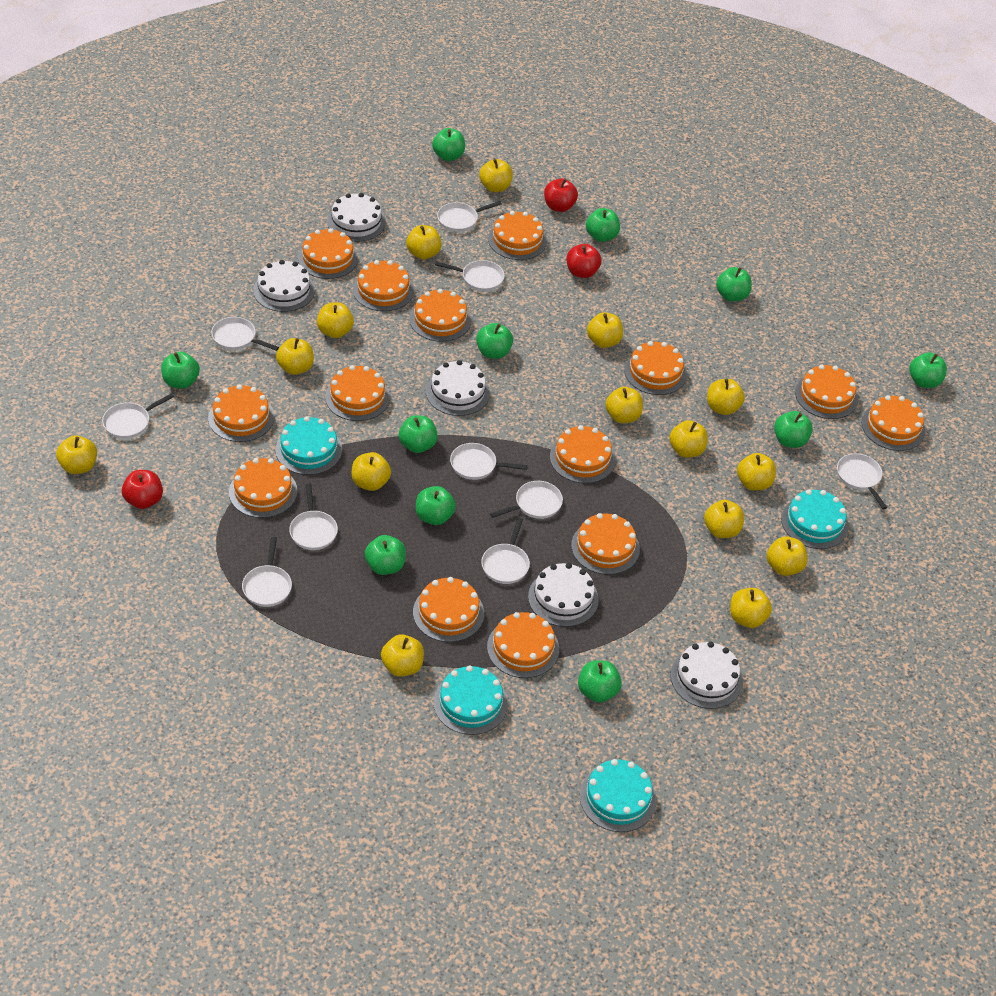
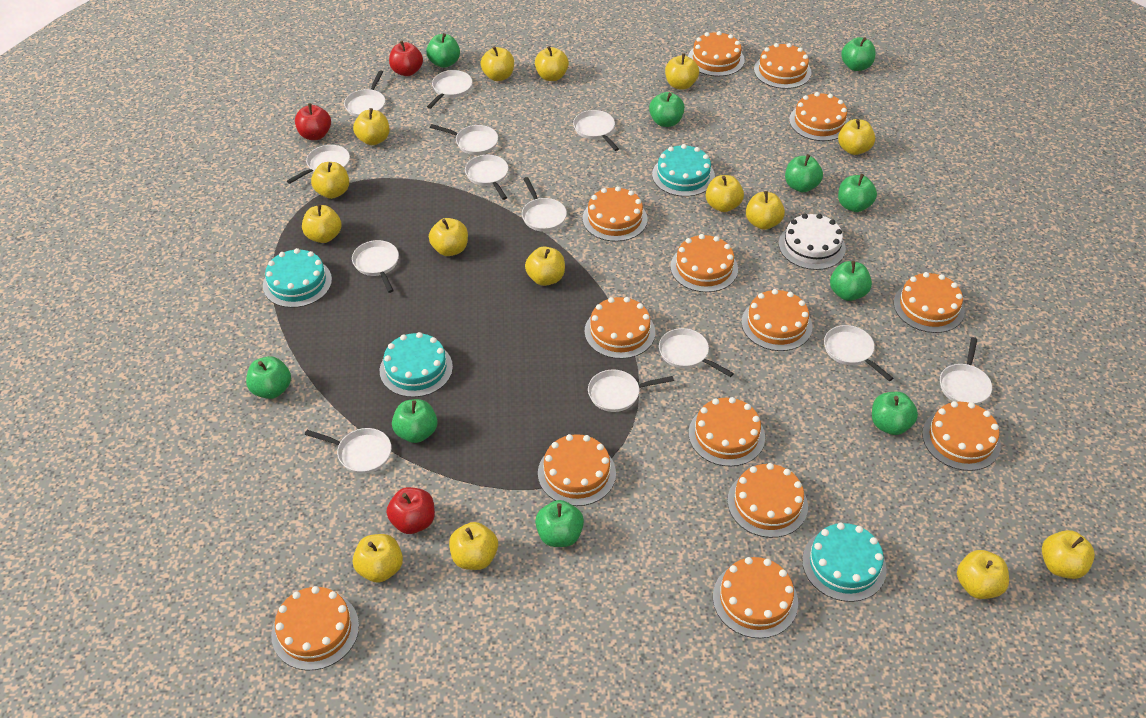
green apple: [161,352,200,389] [365,535,406,575] [399,415,438,453] [416,486,456,525] [432,128,465,161] [476,323,513,359] [578,660,622,702] [586,208,620,242] [716,267,752,302] [774,411,813,448] [909,352,947,388] = 11 -> [246,356,291,399] [392,399,438,443] [426,33,460,68] [535,500,584,547] [649,92,685,127] [785,154,823,192] [830,261,872,301] [838,174,877,212] [841,37,876,71] [872,392,918,435] = 10
white cake: [253,260,315,312] [327,193,386,242] [426,360,490,416] [528,563,599,627] [671,642,743,709] = 5 -> [779,214,846,270] = 1
white pan: [102,393,174,439] [211,317,279,351] [242,537,292,607] [289,484,338,550] [435,260,505,291] [437,201,502,232] [450,443,528,480] [481,518,530,584] [490,481,563,519] [837,453,887,509] = 10 -> [287,145,350,184] [305,428,392,474] [344,71,385,117] [352,240,399,293] [427,70,473,109] [430,124,498,155] [465,155,508,200] [522,177,567,232] [573,110,619,151] [588,369,674,412] [659,328,734,377] [824,325,893,381] [940,337,992,405] = 13

